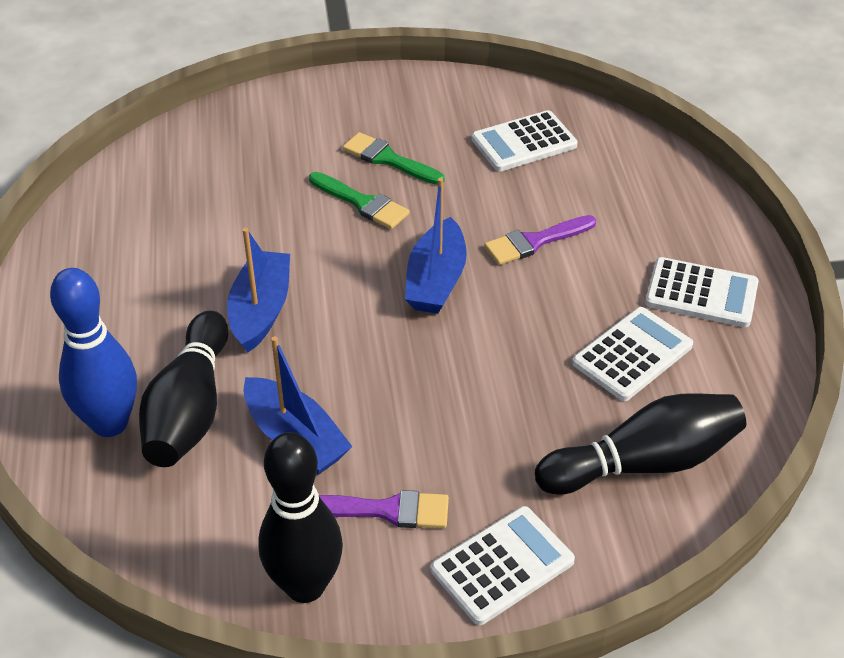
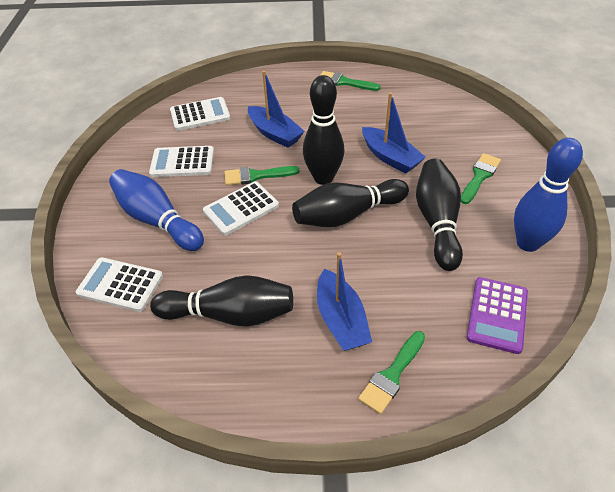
black bowling pin: [139,310,228,467] [258,432,343,603] [535,393,746,495] = 3 -> [150,275,293,327] [292,179,409,227] [303,75,345,185] [416,159,463,271] = 4
blue bowling pin: [50,268,137,437] = 1 -> [109,169,204,251] [514,138,583,252] = 2
green brush: [309,172,410,229] [343,132,445,185] = 2 -> [224,166,300,186] [321,71,381,91] [358,331,425,414] [461,153,501,204] = 4
purple brush: [319,490,449,528] [484,215,596,265] = 2 -> none = 0
purple calculator: none = 0 -> [467,277,528,354] = 1

